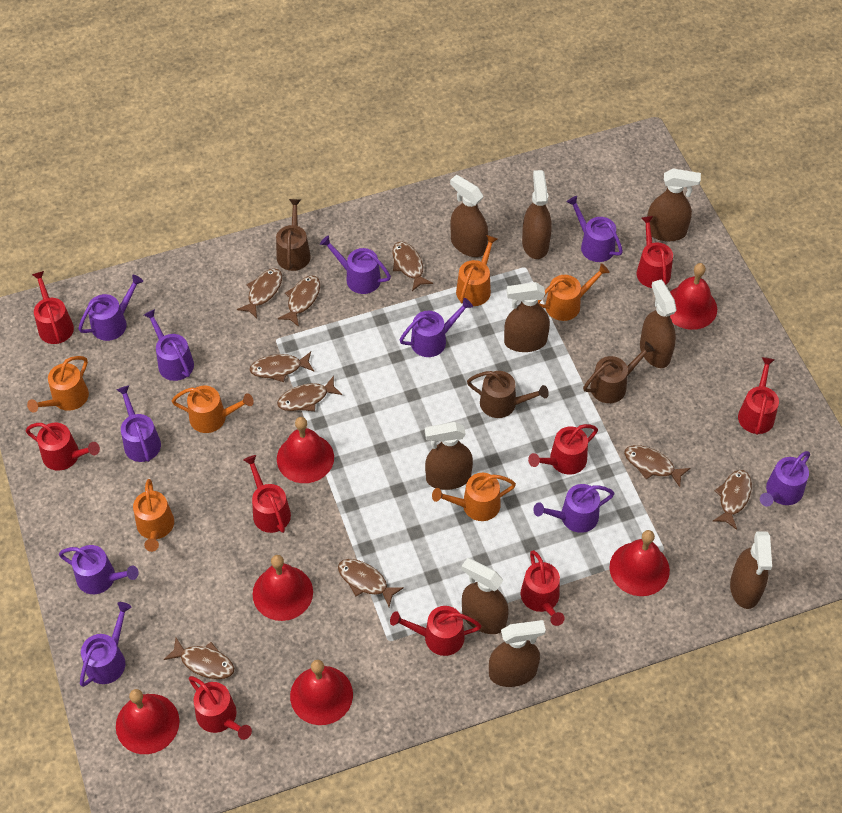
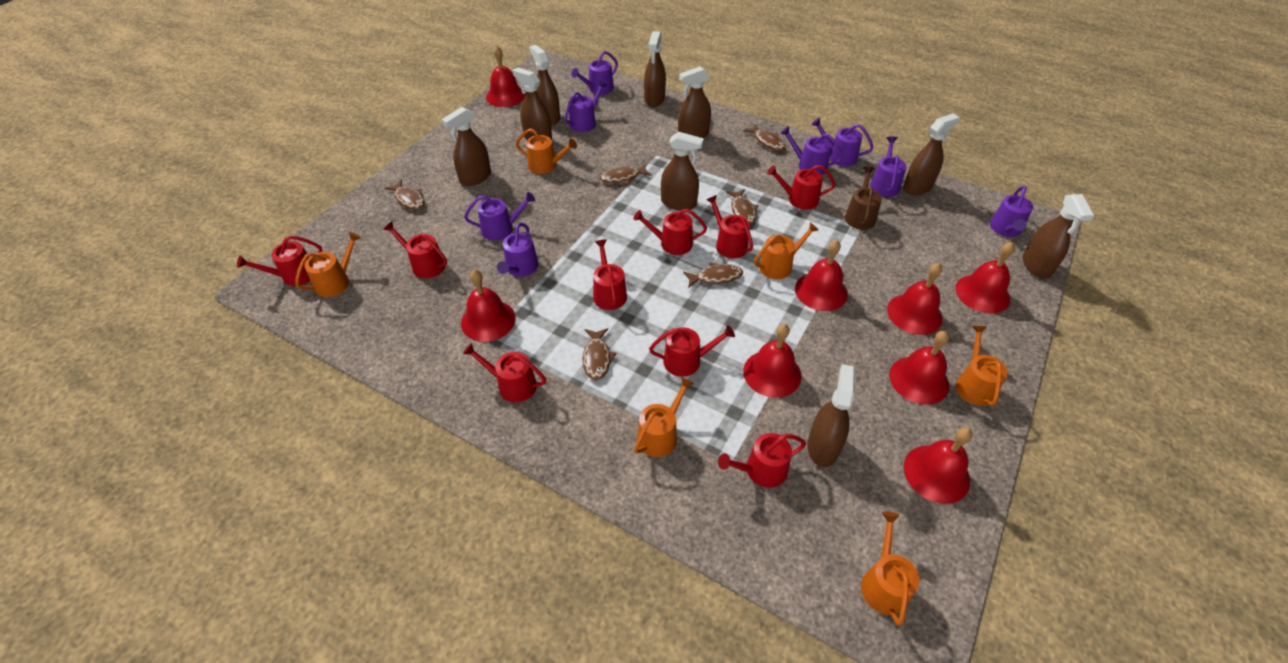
brown fish: [164,638,234,679] [237,268,282,319] [250,352,314,382] [277,376,342,411] [278,276,320,327] [338,559,404,607] [392,242,433,291] [624,445,690,487] [713,470,752,530] = 9 -> [385,180,425,210] [583,328,616,380] [600,163,652,184] [683,263,743,288] [726,189,758,225] [743,124,786,151] = 6
brown watering can: [276,199,311,271] [467,371,549,418] [583,342,655,403] = 3 -> [845,167,882,230] = 1
purple watering can: [59,545,139,594] [78,275,143,341] [80,602,131,687] [117,386,161,462] [144,309,194,381] [320,235,391,294] [400,298,473,357] [533,484,614,533] [567,196,623,262] [760,451,810,507] = 10 -> [464,192,535,241] [497,223,539,277] [564,80,607,132] [571,51,618,95] [781,126,843,175] [811,118,874,166] [870,136,906,197] [990,185,1033,237] = 8
red bell: [116,689,179,754] [253,555,313,621] [277,417,334,483] [290,660,353,725] [609,530,670,596] [670,263,717,330] = 6 -> [461,269,516,342] [486,46,525,107] [743,324,801,398] [795,240,848,311] [887,263,943,335] [889,330,949,404] [904,427,972,504] [955,242,1015,314] = 8

